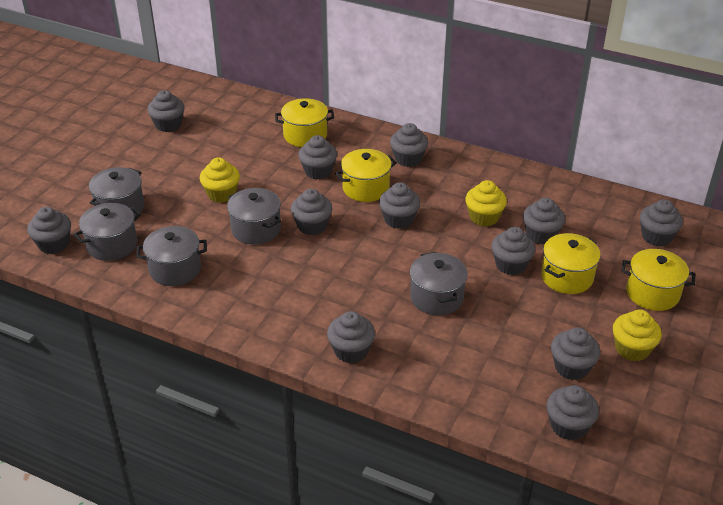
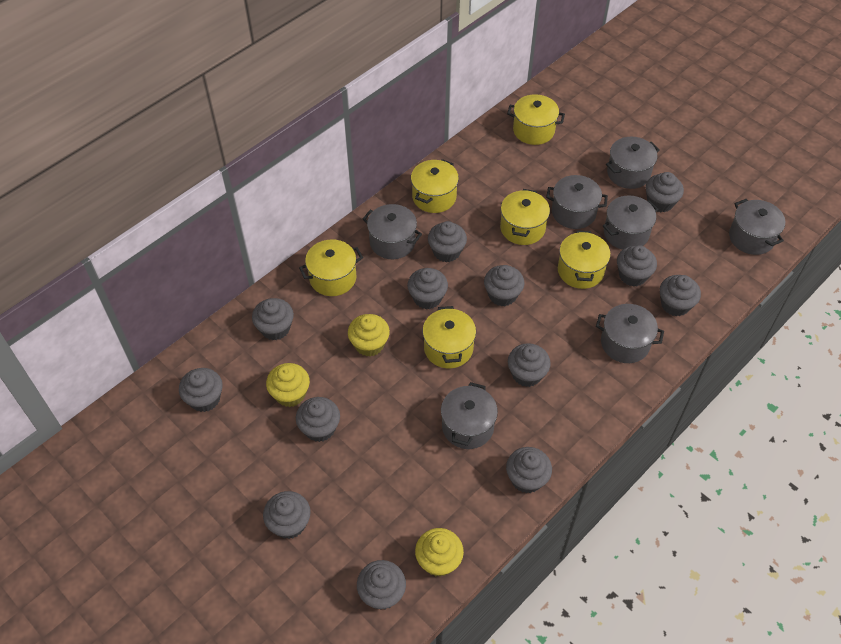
grey cupcake: [27,207,71,254] [148,90,185,132] [291,189,332,235] [298,135,337,179] [327,311,375,363] [379,182,420,229] [390,123,428,167] [492,227,535,275] [523,197,565,245] [547,385,599,440] [551,327,600,380] [640,199,683,246] = 12 -> [179,368,223,412] [252,298,294,340] [263,491,311,539] [296,397,340,442] [357,560,406,610] [407,268,448,309] [428,221,467,262] [484,265,524,306] [506,447,552,493] [508,343,551,387] [617,245,657,287] [646,172,684,212] [660,275,701,316] = 13
grey pot: [73,203,141,261] [89,167,144,217] [136,226,207,286] [227,188,281,245] [410,252,468,315] = 5 -> [363,204,422,259] [441,382,498,449] [546,175,608,229] [596,304,664,363] [602,196,658,250] [606,137,660,189] [729,199,785,255] = 7
yellow pot: [275,98,334,147] [335,149,397,202] [541,233,601,294] [622,249,695,311] = 4 -> [299,239,363,296] [411,159,459,213] [423,306,476,368] [500,189,550,245] [507,94,565,145] [558,230,611,289] = 6

